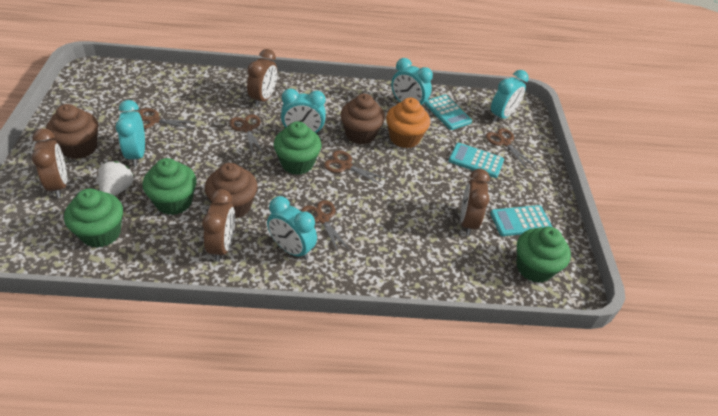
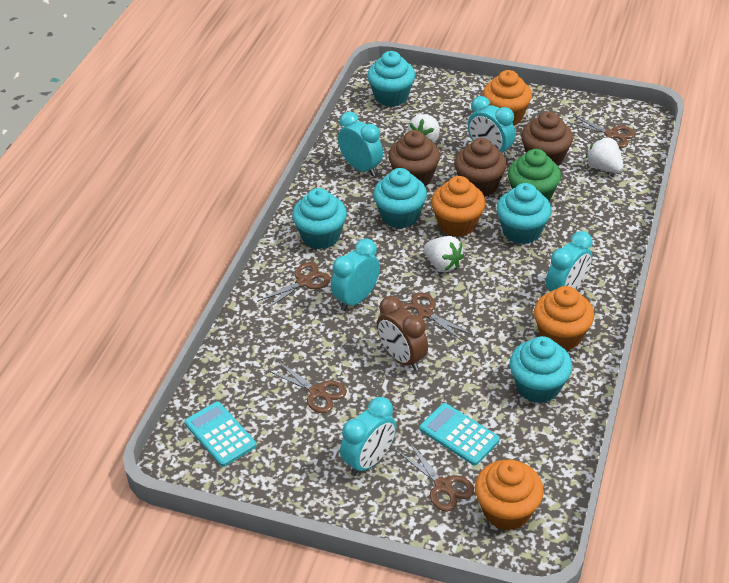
brown clock: [32,128,67,198] [202,189,235,262] [247,49,277,107] [460,169,490,236] = 4 -> [377,296,428,371] = 1
green cupcake: [64,188,123,248] [142,158,197,215] [274,121,322,175] [517,227,571,283] = 4 -> [508,149,561,201] = 1
orange cupcake: [386,98,430,148] = 1 -> [431,176,486,237] [475,460,544,531] [483,70,532,125] [534,286,594,350] = 4
turquoise calculator: [425,95,472,130] [449,143,504,178] [490,205,552,236] = 3 -> [184,401,257,467] [419,403,500,465] = 2
turquoise cupcake: none = 0 -> [292,188,347,249] [367,51,415,107] [373,168,427,229] [496,183,552,244] [509,336,572,403] = 5
white strawberry: [98,161,134,196] = 1 -> [408,114,440,143] [424,236,464,272] [586,137,624,173] = 3

